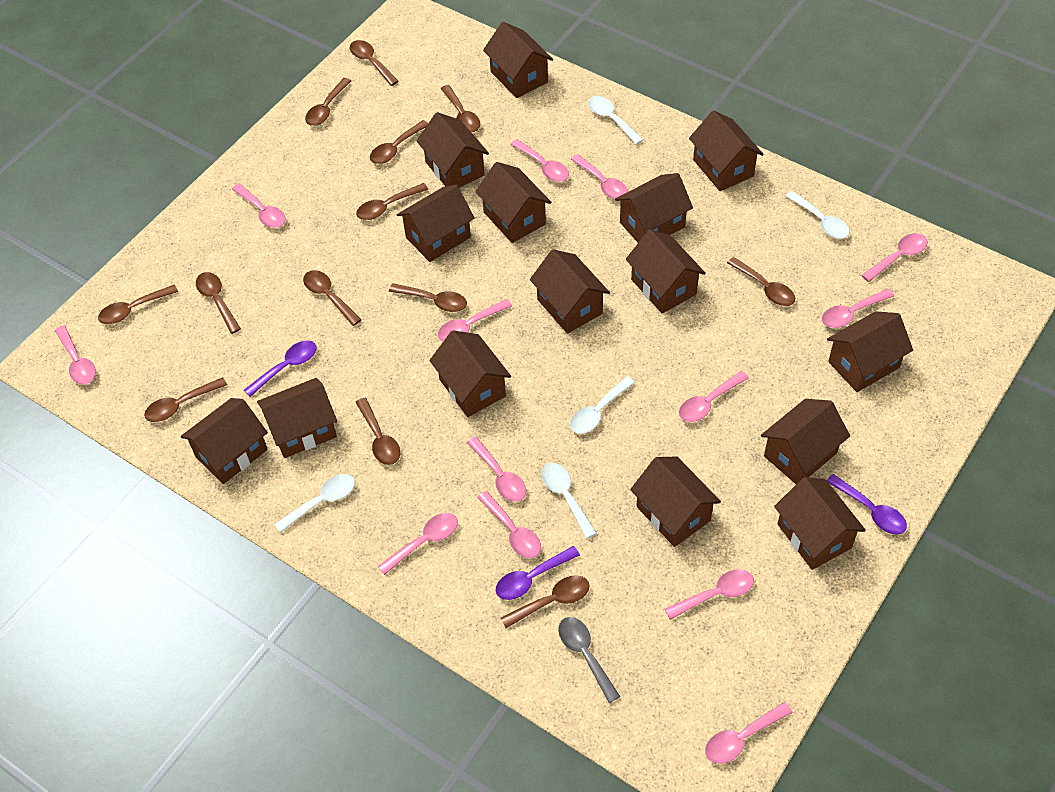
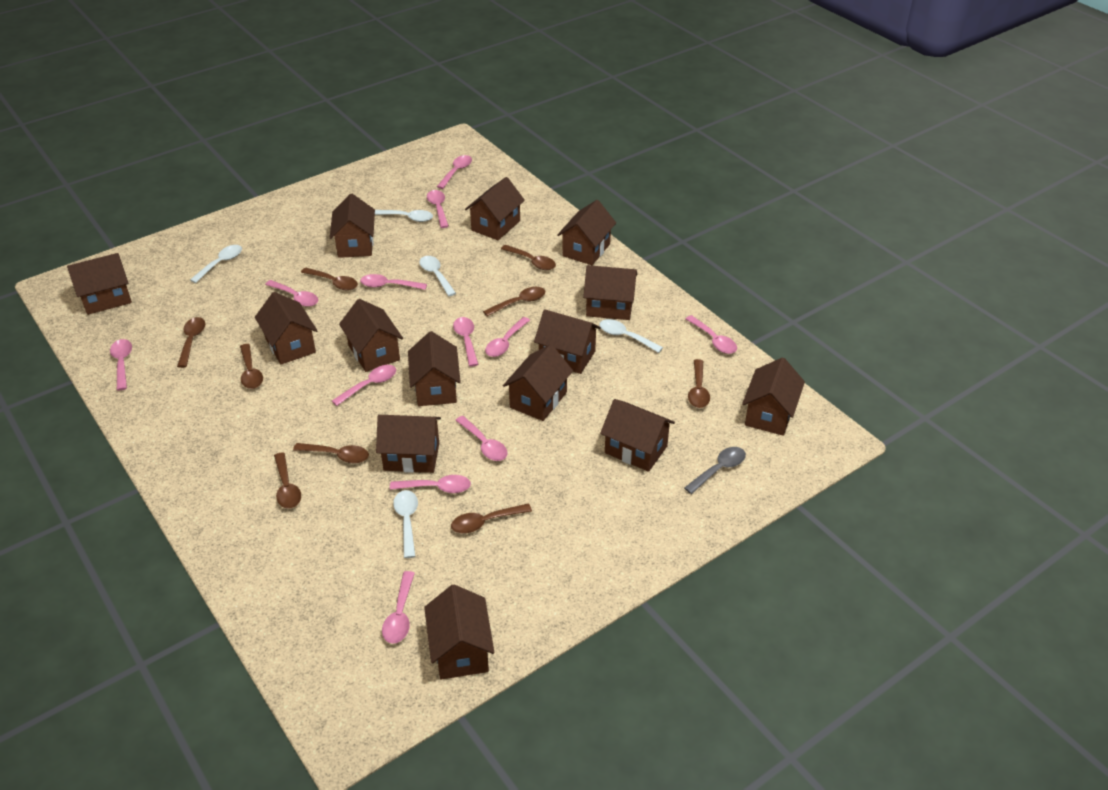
brown house: [181,398,268,484] [257,378,337,458] [397,185,475,262] [417,112,489,188] [429,330,511,417] [475,162,552,243] [483,22,553,98] [530,249,610,334] [615,173,693,243] [626,230,706,314] [630,457,721,547] [689,110,764,191] [761,399,850,484] [774,477,866,570] [827,311,913,392] = 15 -> [67,253,132,315] [255,292,318,365] [330,193,375,258] [339,299,403,372] [376,415,441,473] [408,331,461,406] [424,584,494,680] [465,177,525,240] [503,344,573,421] [534,309,601,374] [557,200,616,265] [583,265,638,320] [600,399,675,472] [742,357,805,436] = 14
brown spoon: [98,285,178,324] [144,377,227,422] [196,272,241,334] [303,270,361,326] [305,78,351,126] [350,40,399,86] [355,398,400,465] [356,183,428,220] [370,120,428,164] [389,283,467,312] [441,85,480,132] [500,575,590,628] [727,257,795,306] = 13 -> [177,317,205,368] [240,344,263,389] [274,453,301,509] [293,443,369,464] [301,268,358,291] [451,503,532,533] [483,287,545,316] [501,245,556,270] [688,359,710,408] = 9
pink spoon: [55,325,96,384] [232,184,286,228] [377,513,458,575] [438,299,512,341] [467,436,526,502] [477,491,541,558] [510,139,569,182] [571,154,628,199] [665,569,754,620] [679,371,749,422] [705,702,793,764] [822,289,894,328] [861,233,928,282] = 13 -> [110,339,132,390] [265,280,318,307] [332,365,396,406] [360,274,427,290] [382,571,415,644] [390,475,471,493] [427,190,449,228] [437,155,472,189] [453,317,479,367] [455,416,507,461] [485,317,530,357] [686,315,737,354] = 12
purple spoon: [244,340,316,397] [496,546,580,600] [827,474,907,535] = 3 -> none = 0

